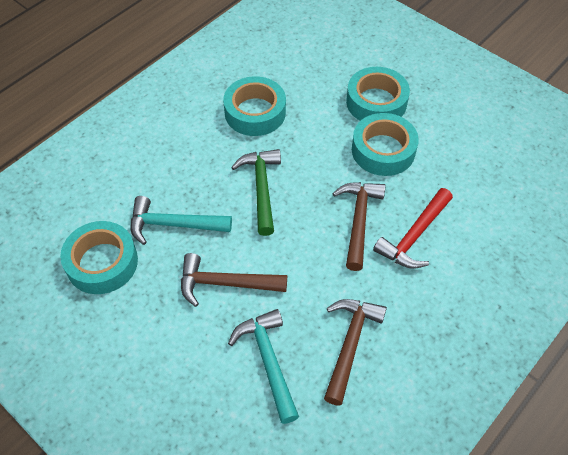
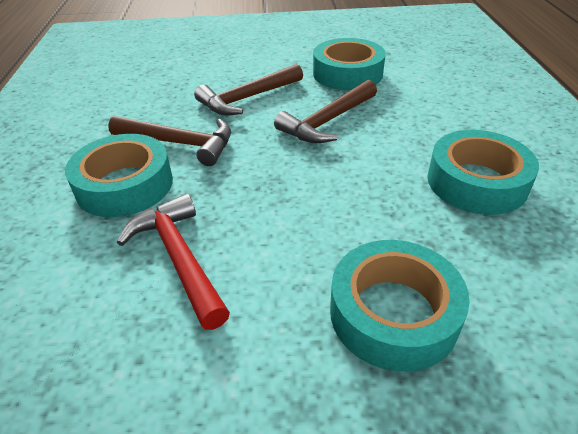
green hammer: [231,149,281,236] = 1 -> none = 0
turquoise hammer: [131,196,232,245] [228,309,299,424] = 2 -> none = 0

